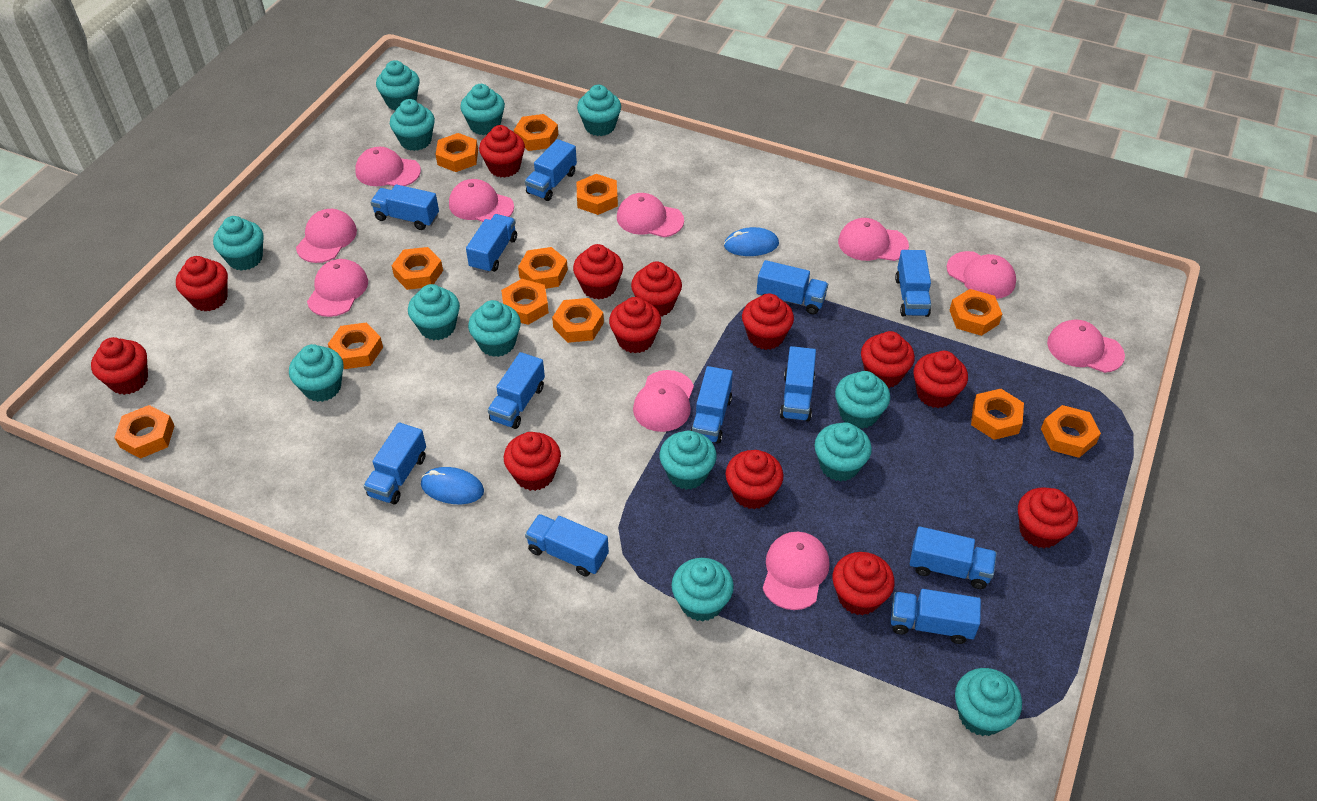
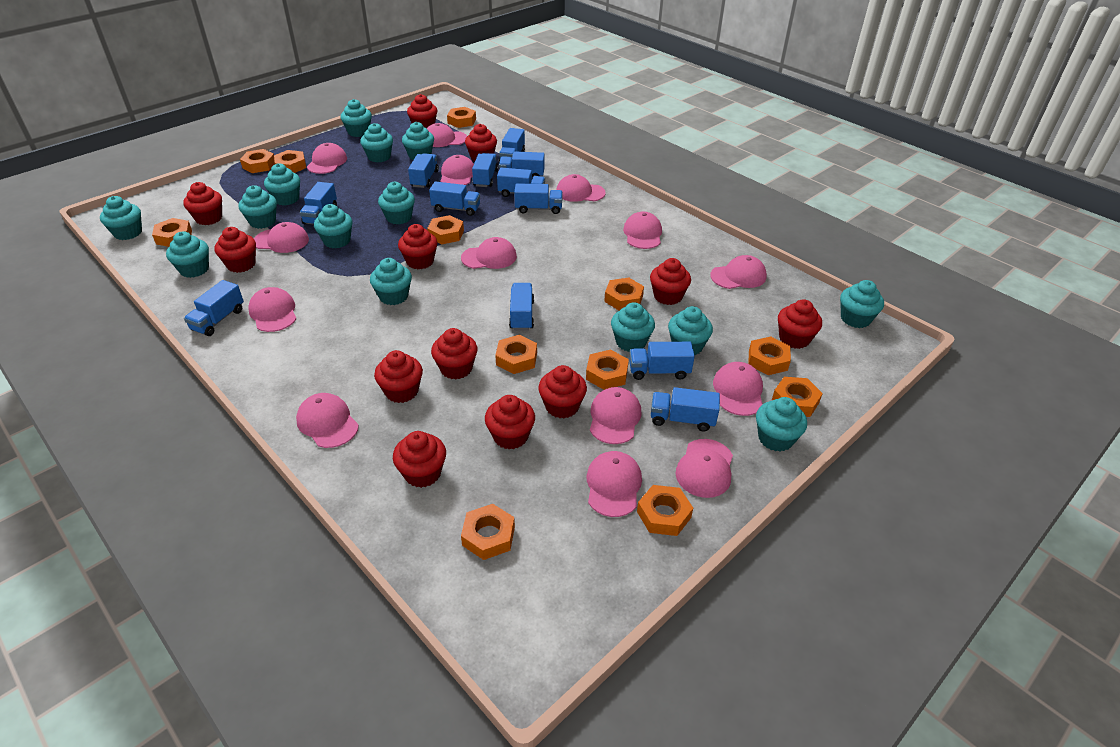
blue mouse: [421,467,484,504] [724,227,779,256] = 2 -> none = 0
pink cap: [296,209,357,263] [307,259,368,317] [355,147,421,186] [449,179,514,222] [617,193,684,237] [633,370,694,432] [763,532,829,610] [838,218,909,261] [947,251,1016,299] [1047,320,1125,373] = 10 -> [248,287,296,332] [254,222,309,253] [296,393,359,448] [307,143,347,174] [426,123,467,147] [440,155,474,185] [461,237,517,269] [556,174,605,202] [586,451,642,517] [590,387,641,444] [623,212,662,249] [675,439,733,498] [710,255,767,289] [713,362,763,416] = 14
red cupcake: [91,337,148,395] [176,256,228,312] [479,125,525,178] [504,432,561,491] [573,244,623,300] [609,297,661,353] [631,261,682,317] [725,450,783,509] [742,294,794,350] [832,552,894,615] [861,331,915,388] [913,351,968,408] [1018,487,1078,548] = 13 -> [183,182,222,225] [215,227,256,273] [374,350,423,403] [393,431,446,488] [398,224,438,269] [407,94,438,128] [431,328,478,380] [465,124,497,161] [485,395,535,449] [538,365,587,418] [650,258,691,305] [778,299,822,349] = 12
turquoise cupcake: [213,216,263,271] [289,344,344,402] [376,60,420,111] [390,99,435,151] [408,284,460,340] [460,84,505,135] [468,300,521,357] [577,85,621,136] [660,431,717,490] [671,558,734,622] [814,422,872,481] [835,371,890,429] [955,668,1022,736] = 13 -> [100,196,142,240] [166,231,209,278] [239,185,277,229] [264,163,300,206] [314,204,353,248] [341,99,372,137] [360,123,393,162] [370,258,412,305] [378,182,415,225] [402,122,434,160] [611,302,655,352] [668,306,713,355] [756,397,807,452] [840,280,884,328] = 14

